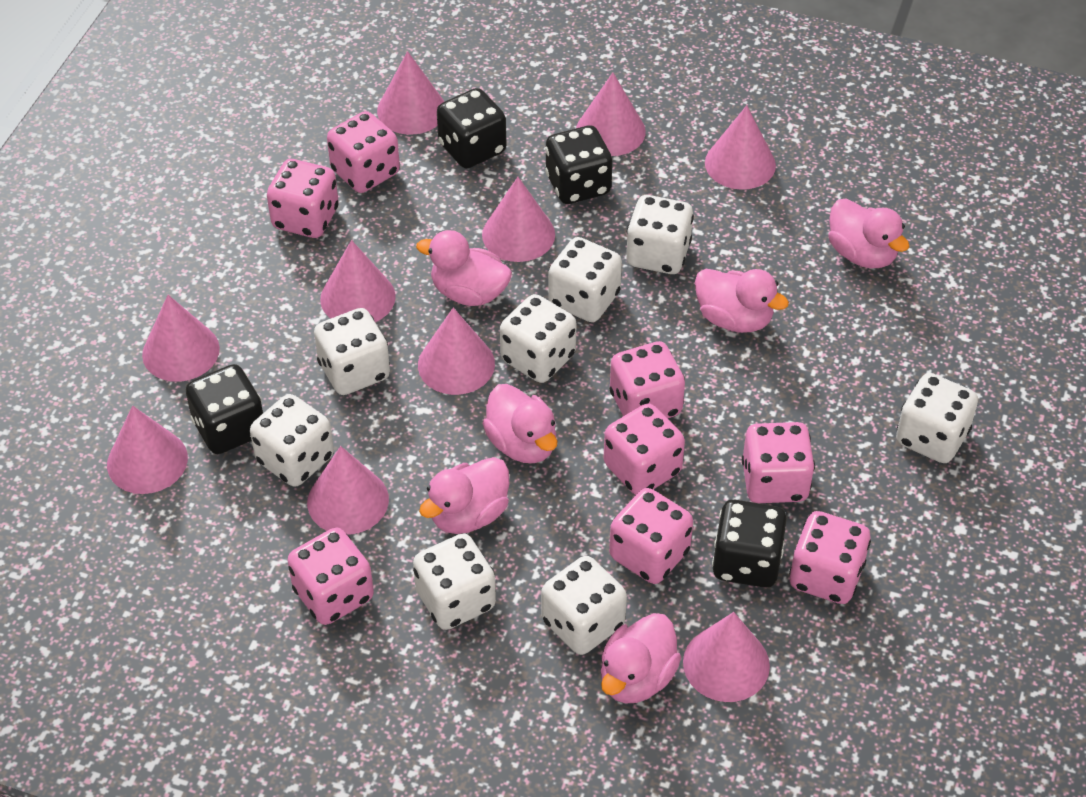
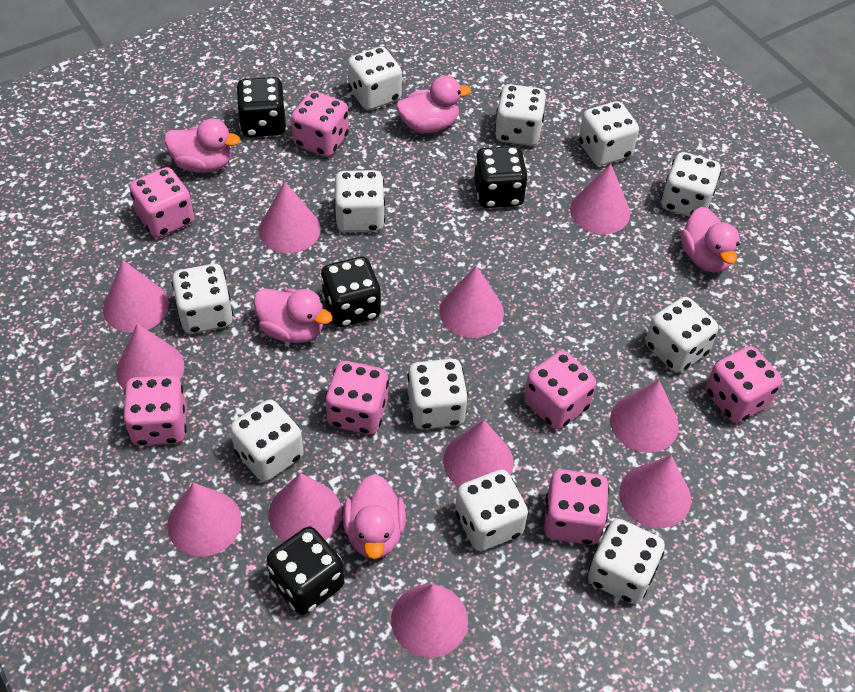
pink cone: [107,406,188,494] [142,295,220,382] [307,446,389,535] [320,240,396,322] [377,51,444,135] [418,308,495,395] [482,177,555,262] [576,73,646,156] [683,612,770,702] [705,105,776,190] = 10 -> [103,260,169,333] [116,324,185,390] [167,483,242,557] [259,182,321,253] [269,473,342,542] [391,584,468,658] [439,266,504,338] [443,420,514,487] [570,163,630,234] [610,380,679,453] [620,455,691,528] = 11
pink dice: [267,159,339,238] [287,528,374,625] [327,111,400,193] [604,403,685,495] [609,488,693,584] [610,341,685,419] [742,422,815,503] [789,511,871,604] = 8 -> [123,375,186,446] [130,167,194,238] [291,91,349,157] [325,361,389,435] [524,351,596,430] [544,469,609,545] [706,346,782,423] = 7
pink duck: [416,230,512,306] [419,457,509,534] [483,384,558,463] [601,613,681,703] [695,269,789,333] [828,199,909,268] = 6 -> [164,118,240,173] [253,288,333,343] [343,474,406,559] [396,75,472,133] [681,207,740,272] = 5
white dice: [250,394,334,487] [314,308,390,395] [413,533,496,630] [500,294,576,383] [541,556,627,655] [548,237,622,322] [626,195,694,274] [896,373,978,463] = 8 -> [172,264,233,334] [230,399,303,481] [334,170,385,232] [348,47,402,110] [407,359,468,430] [455,470,528,551] [495,84,546,146] [579,101,639,166] [588,519,665,604] [646,297,718,373] [661,152,721,217] = 11

